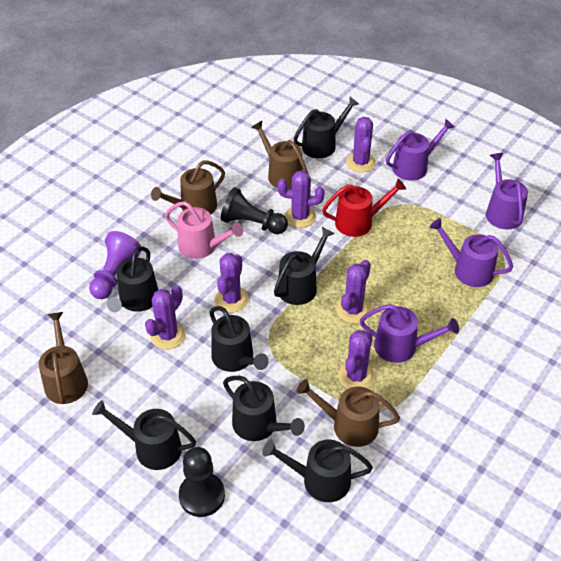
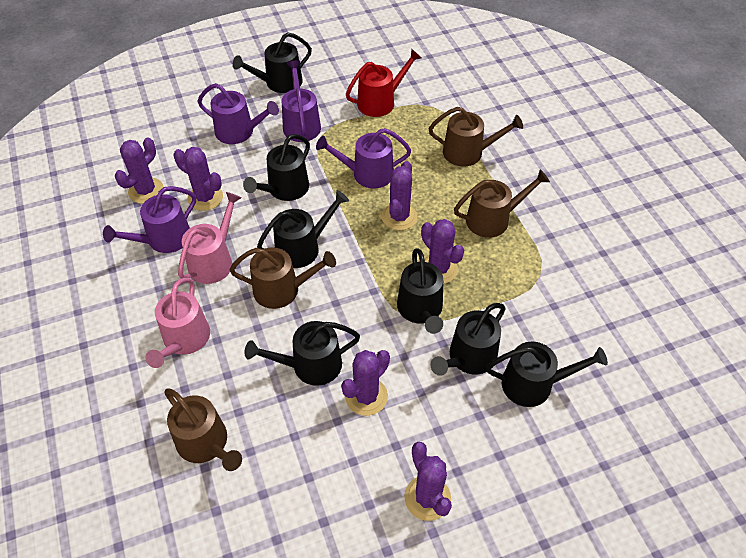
black pawn: [179,447,225,517] [221,187,288,234] = 2 -> none = 0
pink watering can: [165,201,243,259] = 1 -> [145,278,210,368] [178,192,241,284] = 2
purple pawn: [89,231,141,299] = 1 -> none = 0

